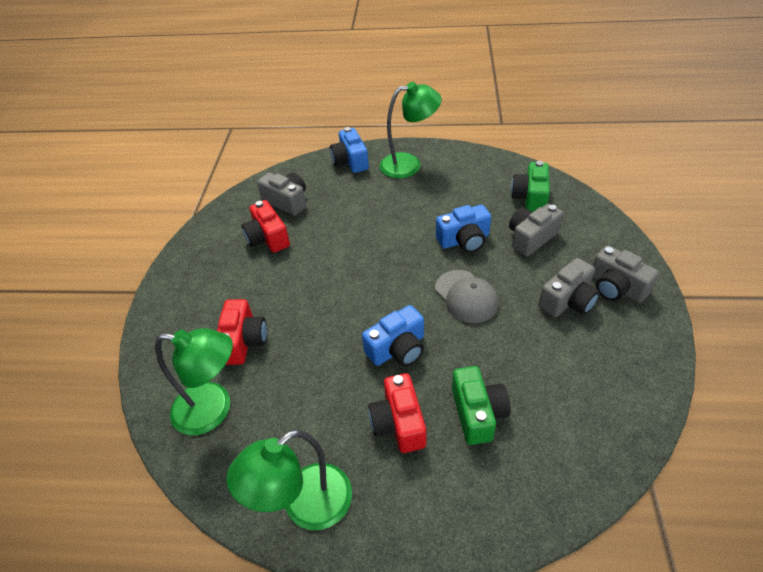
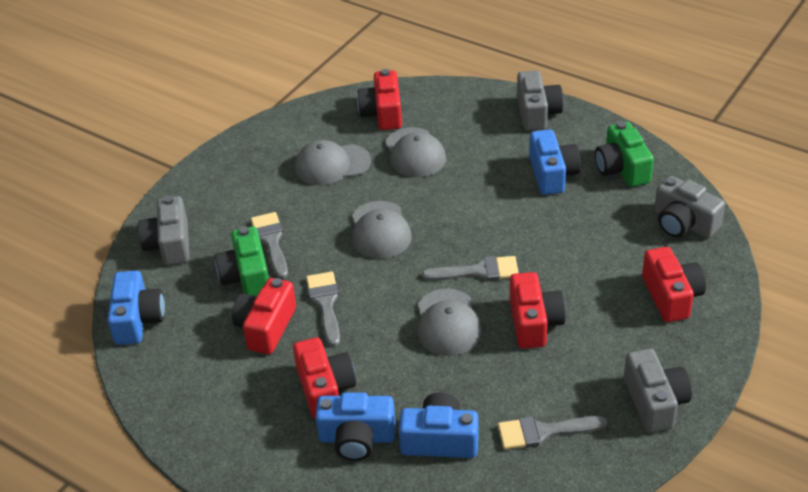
blue camera: [330,127,369,173] [362,305,424,366] [436,205,491,253] = 3 -> [107,271,165,345] [315,392,395,461] [399,393,479,458] [529,130,581,195] = 4
green lamp: [155,328,233,435] [227,429,352,530] [379,82,442,178] = 3 -> none = 0
grey brush: none = 0 -> [251,212,288,279] [306,272,340,347] [422,256,519,281] [498,416,607,450] = 4
grey cap: [435,270,499,323] = 1 -> [295,140,371,186] [352,201,412,259] [385,127,446,177] [418,289,482,356] = 4
red camera: [217,299,267,365] [241,200,290,253] [368,373,426,453] = 3 -> [232,278,296,354] [293,337,356,419] [357,69,402,130] [510,272,566,349] [642,247,706,322] = 5

